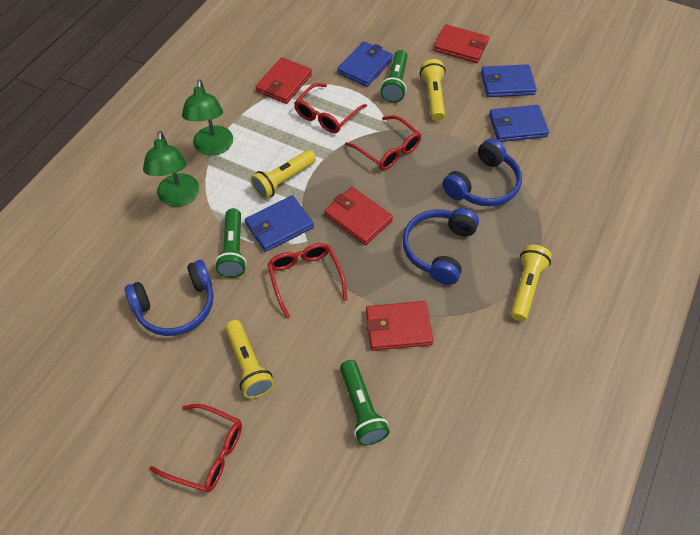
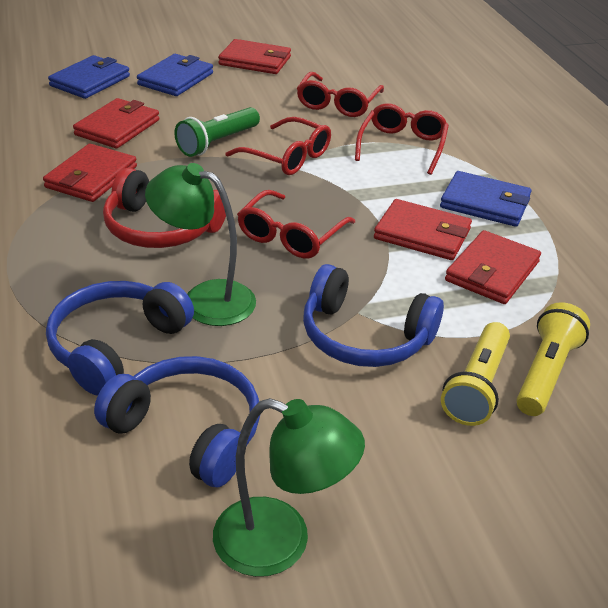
blue wallet: [245,195,314,252] [337,41,393,87] [481,64,537,97] [489,105,549,142] = 4 -> [48,55,130,99] [137,54,213,96] [440,171,531,227] = 3
green flashlight: [215,208,247,278] [340,360,390,445] [380,50,408,103] = 3 -> [174,107,260,157] = 1
red headphones: none = 0 -> [103,168,226,248] = 1
red wallet: [255,57,312,104] [324,187,393,245] [366,301,433,351] [433,24,489,63] = 4 -> [43,144,137,202] [73,98,159,149] [218,39,291,74] [374,199,472,260] [445,230,541,304] = 5
yellow flashlight: [225,320,274,398] [250,150,316,200] [420,59,446,121] [511,245,552,321] = 4 -> [441,322,510,426] [516,302,590,416] = 2

